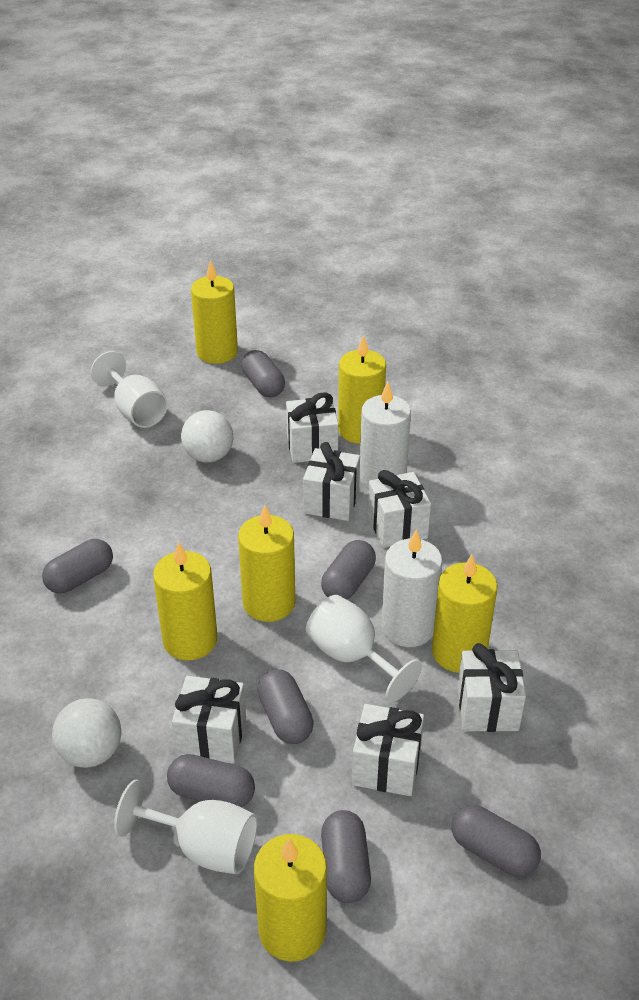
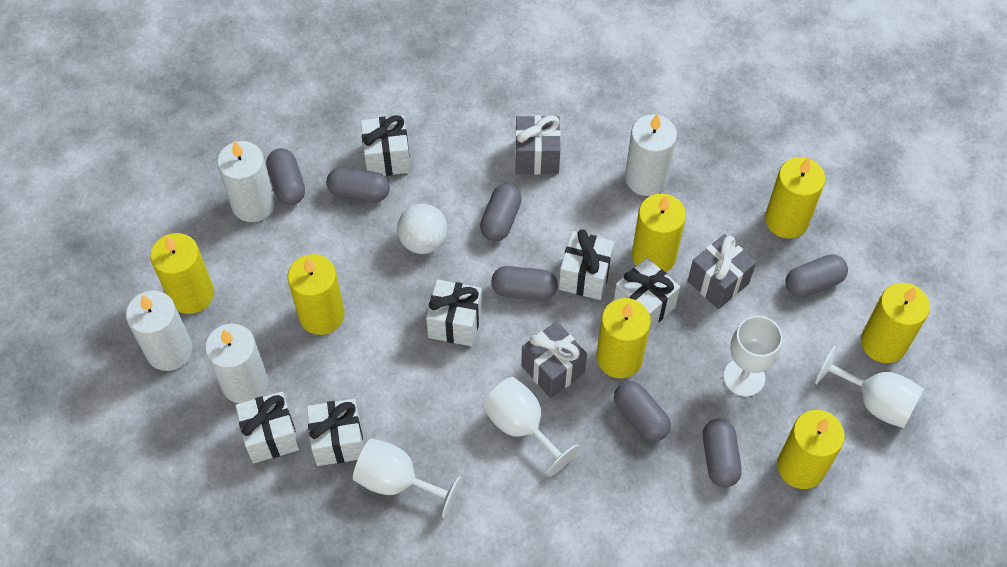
grey gift: none = 0 -> [515,115,561,174] [521,321,587,398] [688,234,756,309] = 3
white ball: [52,698,121,768] [181,410,233,463] = 2 -> [397,204,448,254] = 1
white candle: [360,382,411,489] [381,529,443,647] = 2 -> [126,290,192,371] [205,324,268,403] [217,141,275,222] [625,114,677,196] = 4
white goblet: [91,351,168,428] [114,780,257,874] [306,595,422,702] = 3 -> [353,438,462,518] [482,377,580,477] [723,316,783,397] [815,346,924,428] = 4
yellow candle: [153,542,217,660] [191,260,238,364] [238,505,295,622] [254,834,327,962] [338,335,386,444] [432,554,498,673] = 6 -> [150,233,214,314] [287,254,345,335] [596,298,651,378] [632,193,686,272] [765,157,825,239] [777,410,845,489] [861,283,930,363] = 7

